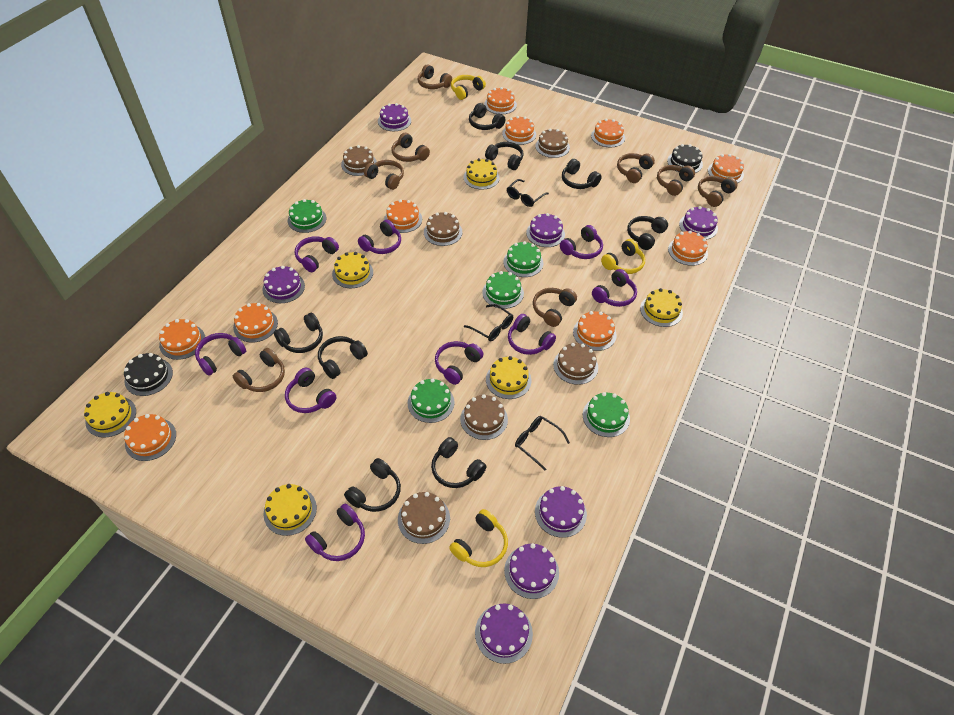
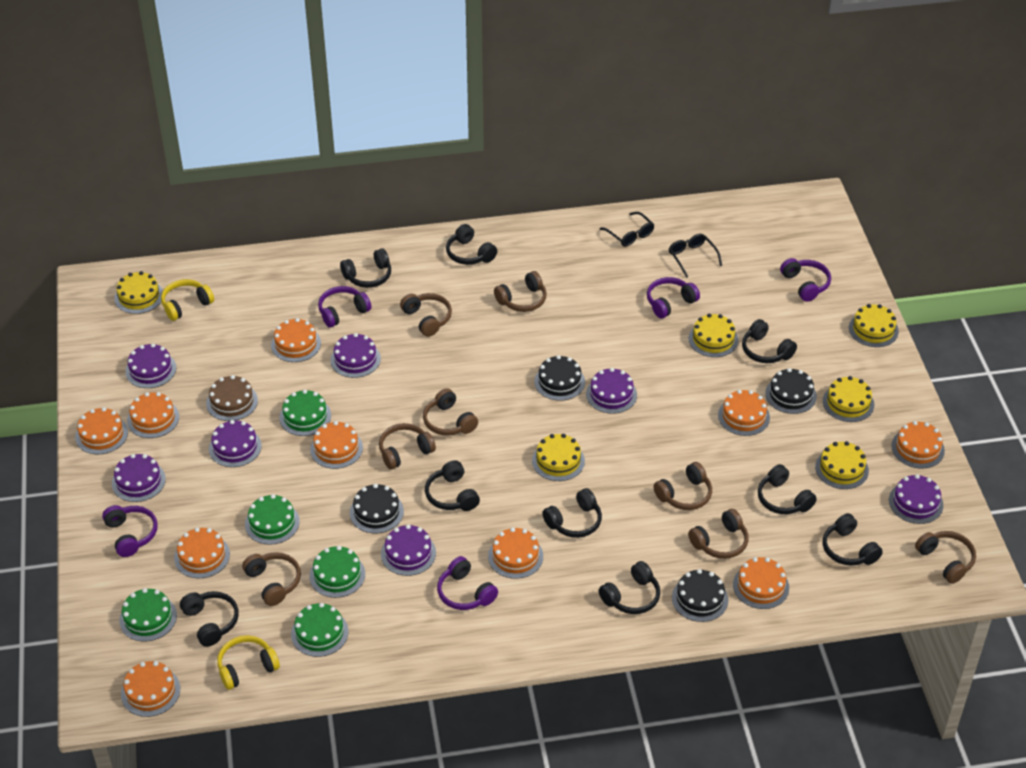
black cake: [124,353,173,396] [667,144,703,173] = 2 -> [350,484,404,533] [534,355,585,401] [672,569,728,622] [765,368,817,414] = 4
black glasses: [464,304,513,341] [507,179,549,207] [515,416,570,470] = 3 -> [600,212,654,247] [669,234,722,278] = 2
black headphones: [274,313,323,353] [318,336,368,379] [344,458,401,512] [431,437,487,488] [469,103,505,130] [485,142,524,170] [562,159,602,189] [627,216,668,250] = 8 -> [180,591,239,647] [340,248,391,288] [425,460,480,511] [446,224,497,265] [542,488,602,538] [599,561,660,614] [742,319,797,363] [758,464,817,514] [823,513,883,566] = 9
brown cake: [341,145,377,176] [398,492,450,544] [424,212,462,246] [460,394,508,440] [535,128,570,158] [553,343,598,385] = 6 -> [206,375,258,421] = 1
purple headphones: [195,333,246,376] [285,368,336,413] [295,236,339,272] [305,504,365,561] [358,219,401,254] [435,341,483,385] [508,314,556,355] [560,225,603,259] [592,269,637,307] = 9 -> [102,505,158,557] [318,286,371,328] [437,556,498,610] [647,277,700,318] [780,258,831,302] = 5
yellow headphones: [449,509,508,567] [451,75,486,100] [601,239,645,274] = 3 -> [161,279,214,321] [217,635,280,690] = 2

